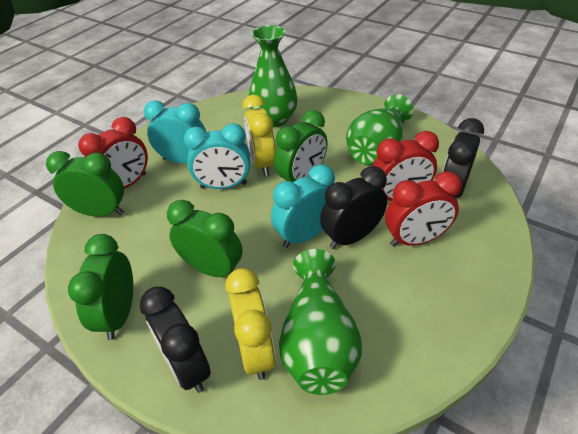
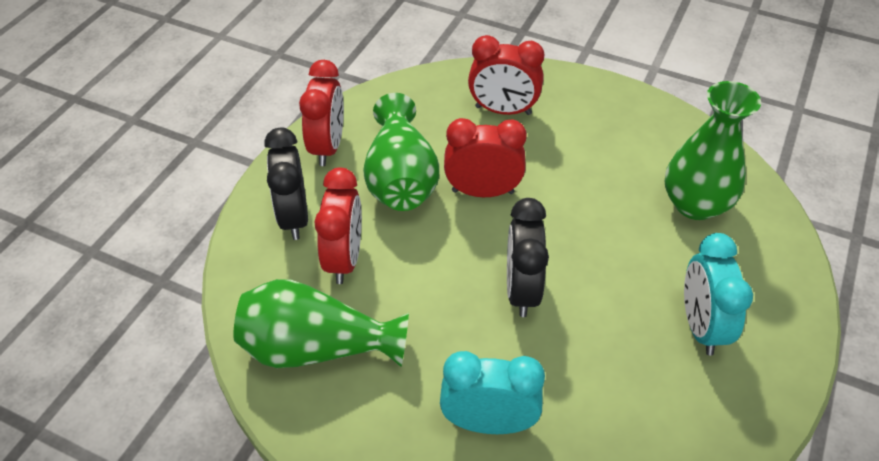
black clock: [140,287,211,393] [320,166,387,249] [443,118,484,198] = 3 -> [264,128,308,240] [507,198,549,317] = 2
green clock: [46,151,124,217] [68,234,133,340] [167,200,242,277] [274,110,328,182] = 4 -> none = 0
red clock: [78,117,148,189] [372,131,439,201] [385,171,462,247] = 3 -> [299,60,344,166] [315,168,362,284] [444,118,527,197] [468,35,544,115] = 4
turquoise clock: [144,100,206,163] [184,123,250,189] [271,164,335,248] = 3 -> [440,351,545,434] [684,233,753,355] = 2
yellow clock: [225,268,276,380] [243,95,276,176] = 2 -> none = 0

